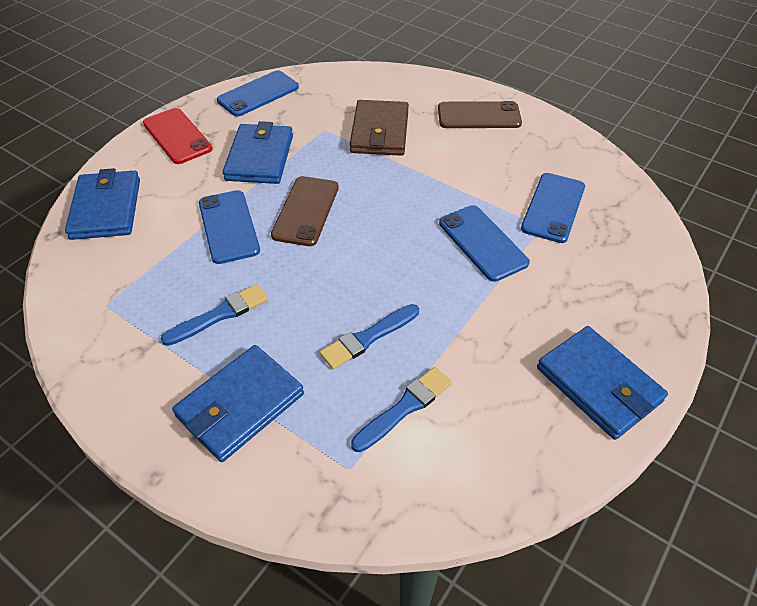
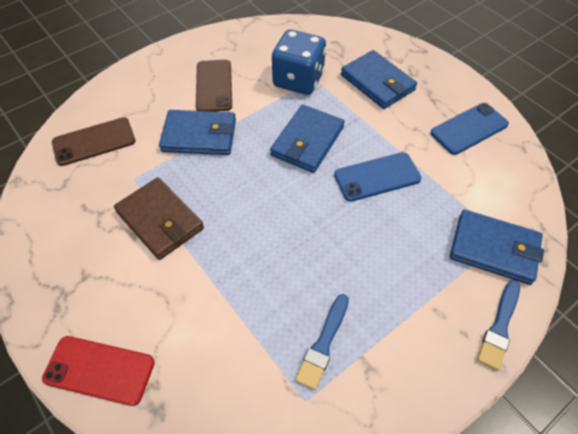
blue brush: [161,284,268,346] [320,304,419,369] [351,367,452,452] = 3 -> [295,294,349,390] [477,280,520,371] = 2
blue dice: none = 0 -> [272,29,326,95] = 1
blue phone: [199,190,260,264] [217,70,299,117] [439,205,530,282] [521,173,585,243] = 4 -> [334,152,422,202] [430,103,509,155] = 2

